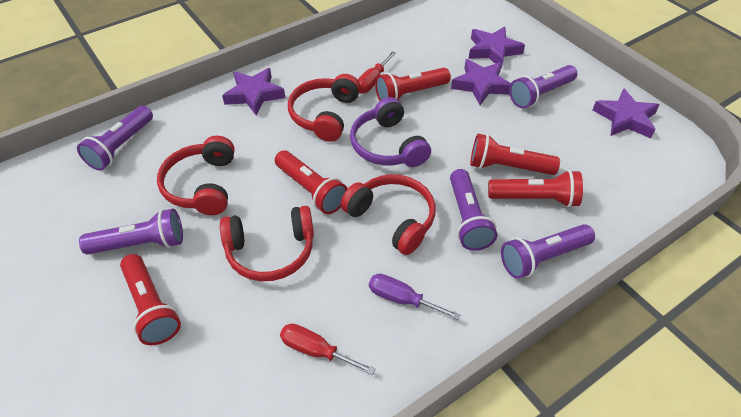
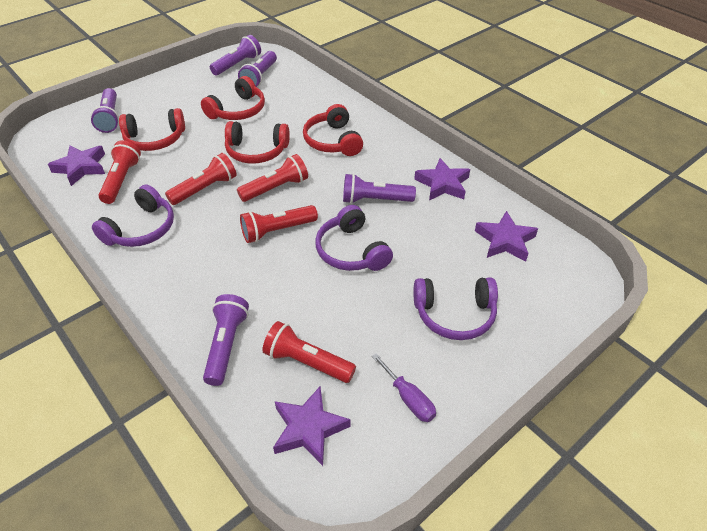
purple headphones: [350,97,431,167] = 1 -> [92,185,174,247] [315,205,393,271] [413,277,498,340] = 3
red screwdriver: [280,324,375,375] [357,51,396,93] = 2 -> none = 0

